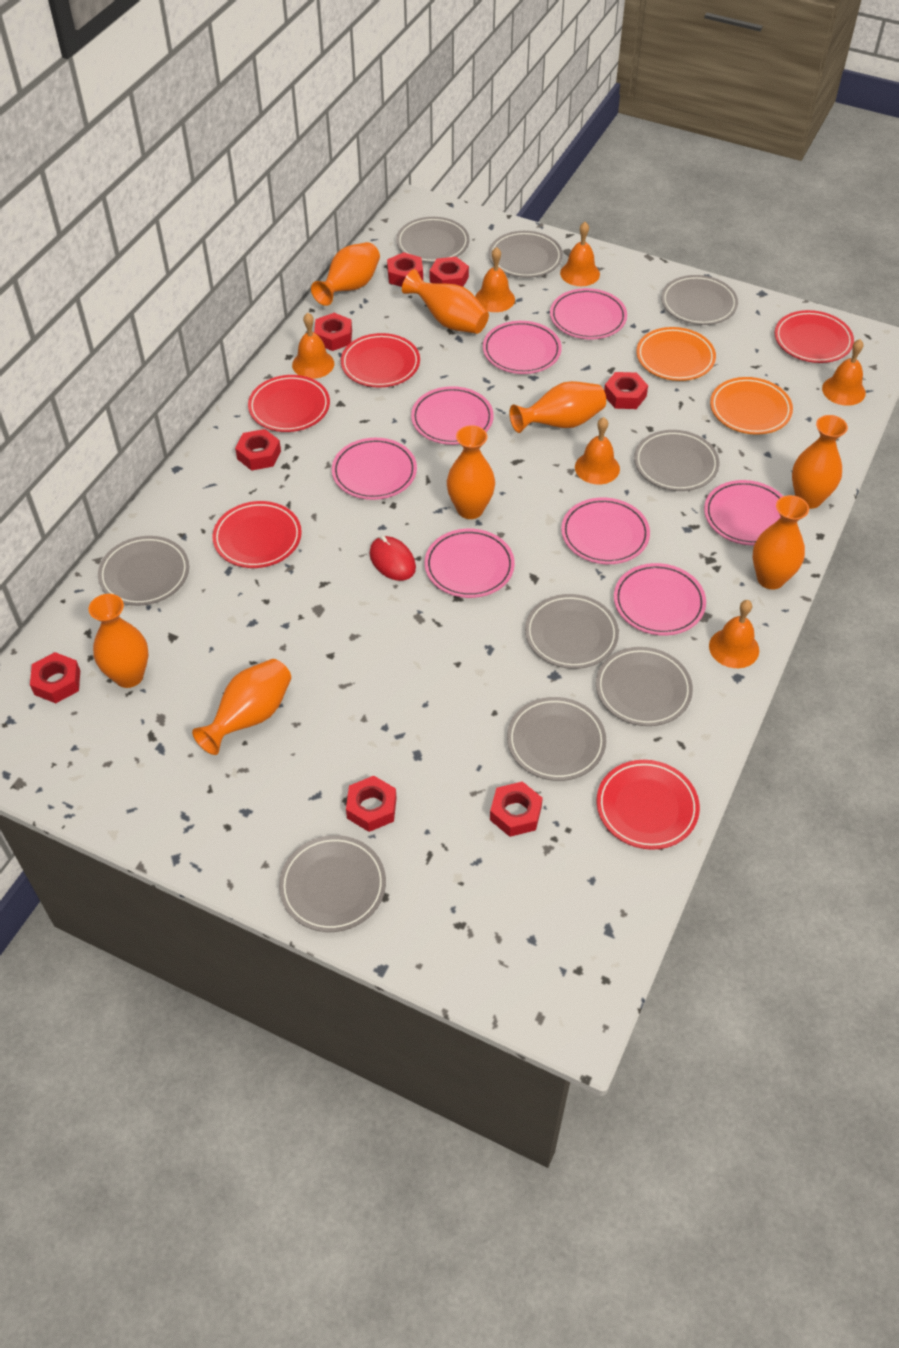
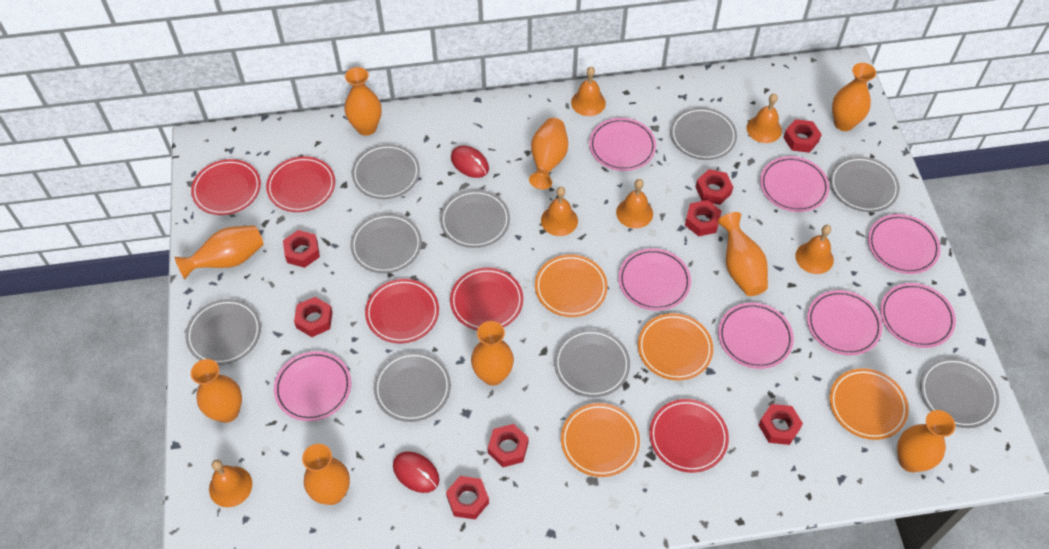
orange plate: [636,327,716,381] [710,377,793,434] = 2 -> [535,254,608,317] [561,403,640,477] [638,313,713,380] [829,368,909,440] = 4
orange vase: [89,594,149,688] [192,659,291,755] [311,242,380,306] [402,269,489,334] [447,425,495,519] [509,381,606,433] [753,495,809,590] [792,415,848,509] = 8 -> [174,225,264,279] [191,359,242,423] [302,444,350,505] [344,67,382,136] [471,321,514,386] [529,118,568,189] [718,212,768,296] [832,63,876,131] [897,410,955,472] = 9
red mouse: [370,536,416,581] = 1 -> [393,451,440,493] [451,146,489,178] = 2

